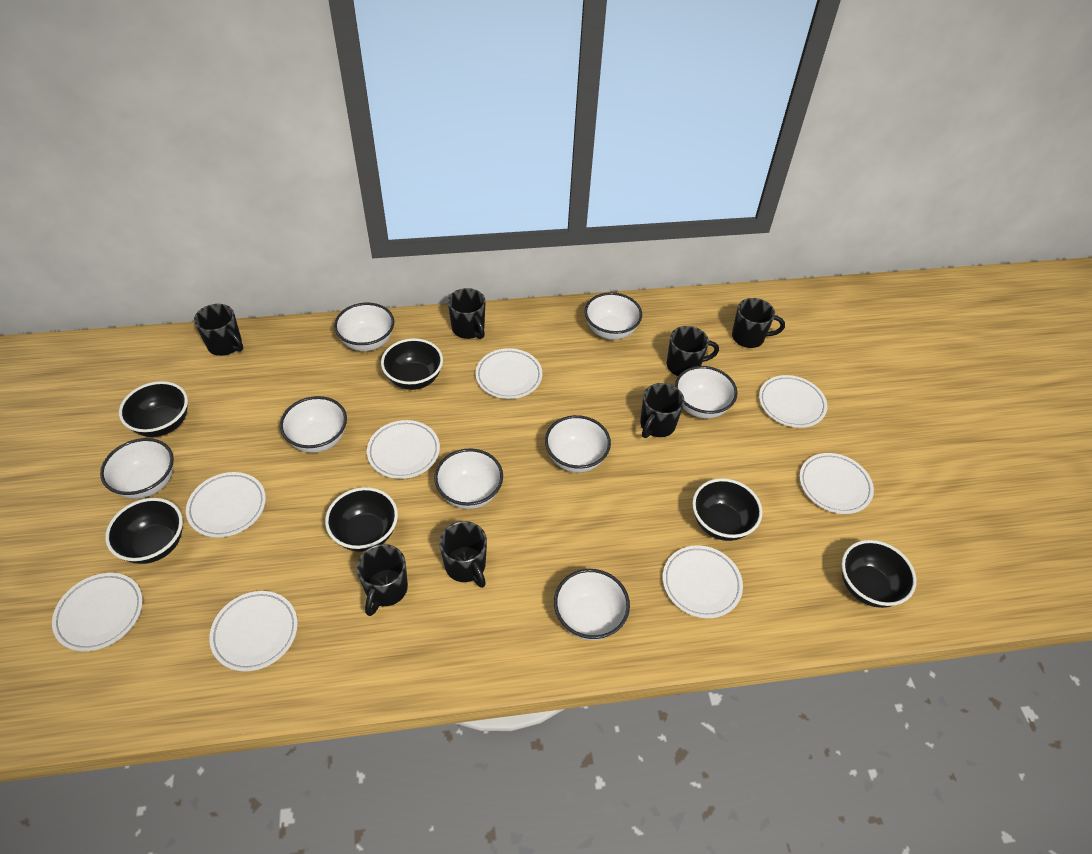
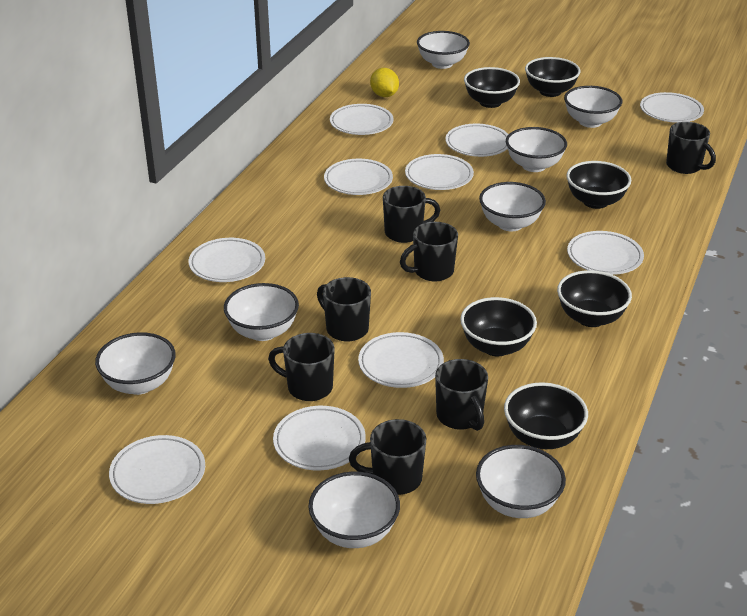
white plate: [52,573,143,651] [186,472,266,538] [209,591,298,671] [367,420,440,479] [476,348,542,399] [663,545,743,618] [759,375,827,428] [799,453,874,514] = 8 -> [109,435,205,504] [188,238,265,282] [273,406,366,470] [324,159,393,195] [330,104,393,135] [358,332,444,388] [405,154,474,190] [446,124,509,157] [567,231,644,275] [640,92,704,123] = 10
yellow lemon: none = 0 -> [370,68,399,97] = 1

